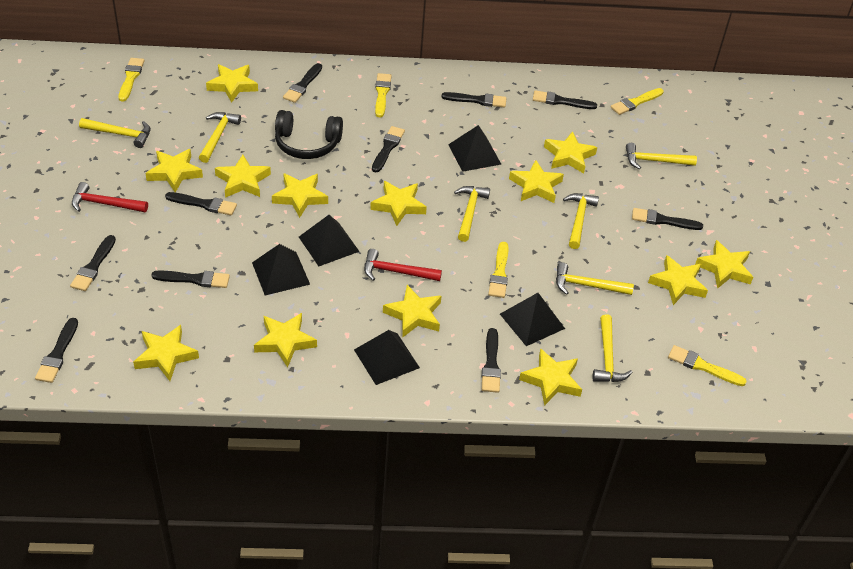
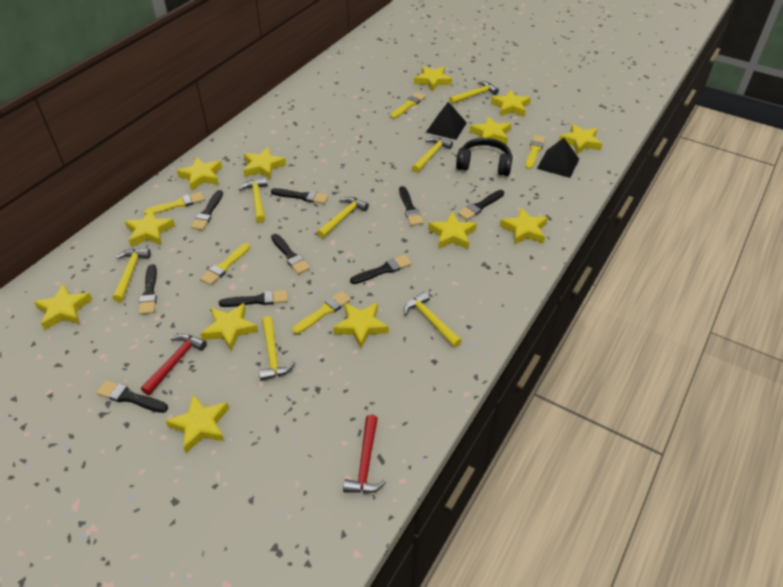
black brush: [35,318,78,383] [70,235,116,291] [151,270,230,288] [165,192,237,215] [283,63,322,103] [372,126,405,172] [442,92,506,107] [482,328,501,393] [533,90,597,109] [632,208,703,230] = 10 -> [96,380,168,413] [139,264,157,315] [191,190,223,230] [219,290,288,307] [271,188,328,204] [271,234,310,274] [350,255,412,284] [399,186,423,226] [458,190,504,220] = 9
black pyramid: [252,244,310,295] [299,215,360,266] [354,330,420,385] [448,125,501,172] [500,293,565,346] = 5 -> [426,102,467,140] [537,138,579,178] = 2

